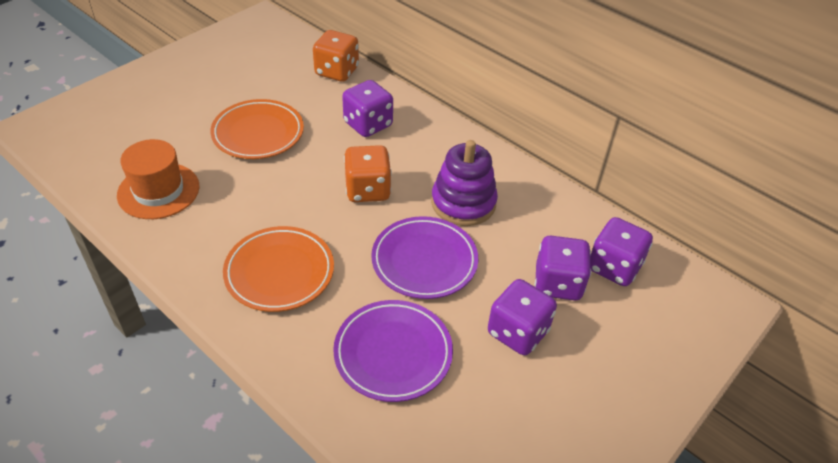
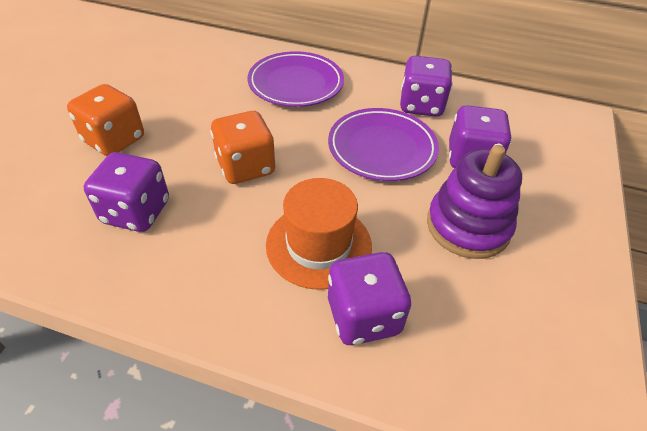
orange plate: [210,99,304,159] [223,226,334,312] = 2 -> none = 0

